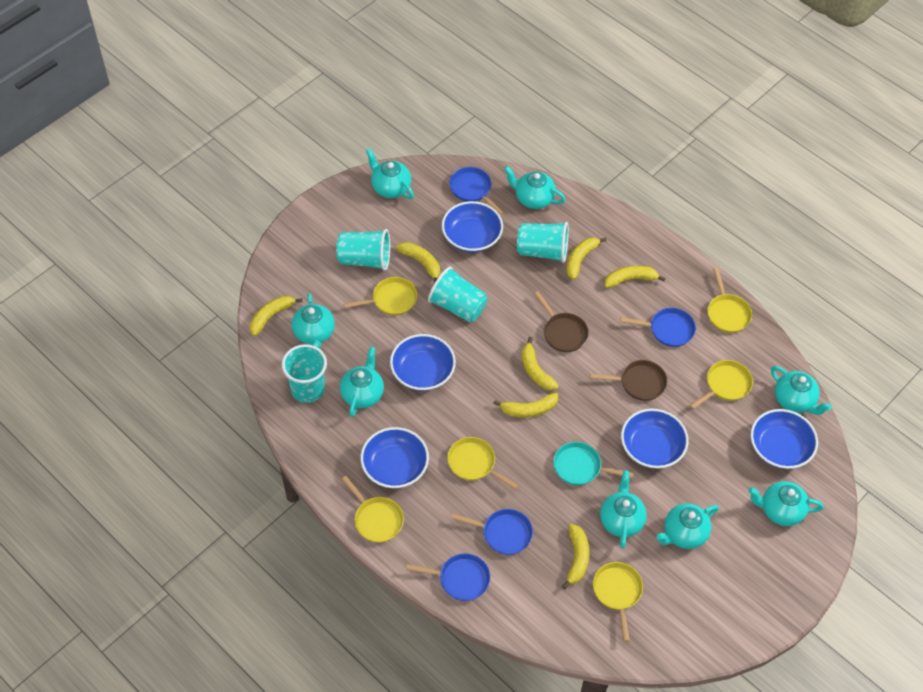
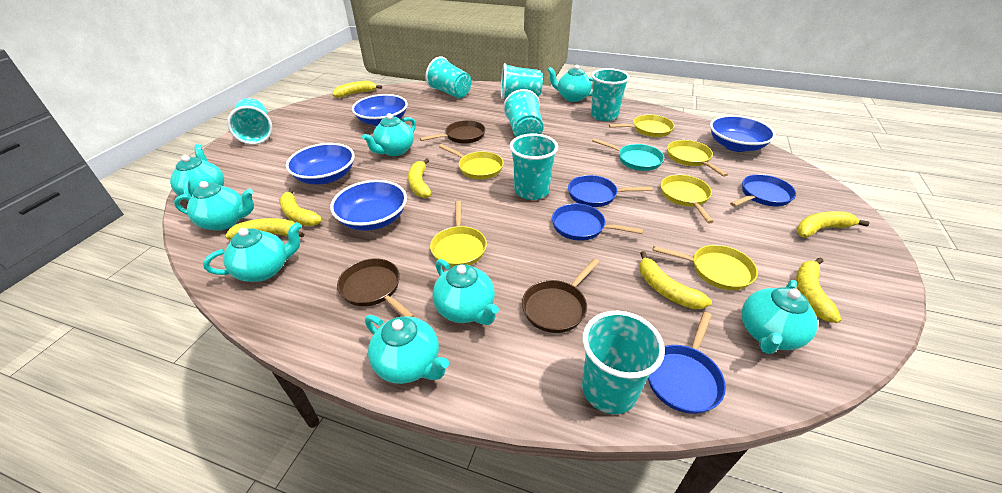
blue bowl: [360,427,429,488] [390,334,456,391] [442,201,503,252] [621,408,689,469] [751,409,818,469] = 5 -> [286,143,355,184] [330,180,407,231] [352,94,408,126] [710,115,776,152] = 4
brown pan: [534,292,589,352] [590,360,667,401] = 2 -> [337,258,414,317] [420,120,486,144] [522,259,599,333] = 3
turquoise cup: [282,344,327,403] [336,229,390,271] [428,267,488,323] [517,222,569,263] = 4 -> [227,98,272,145] [425,56,471,98] [501,63,543,99] [503,89,544,137] [510,134,558,200] [582,311,665,414] [591,68,630,121] = 7

